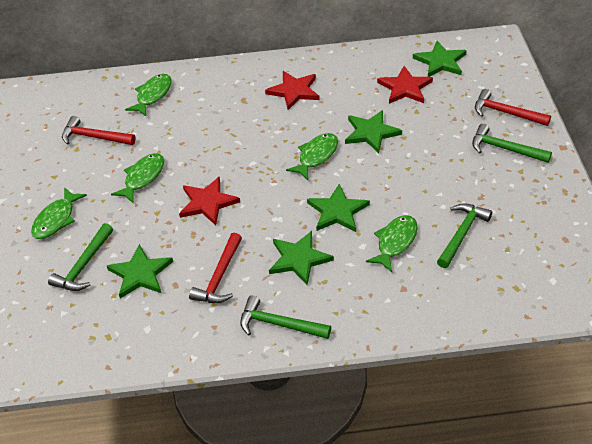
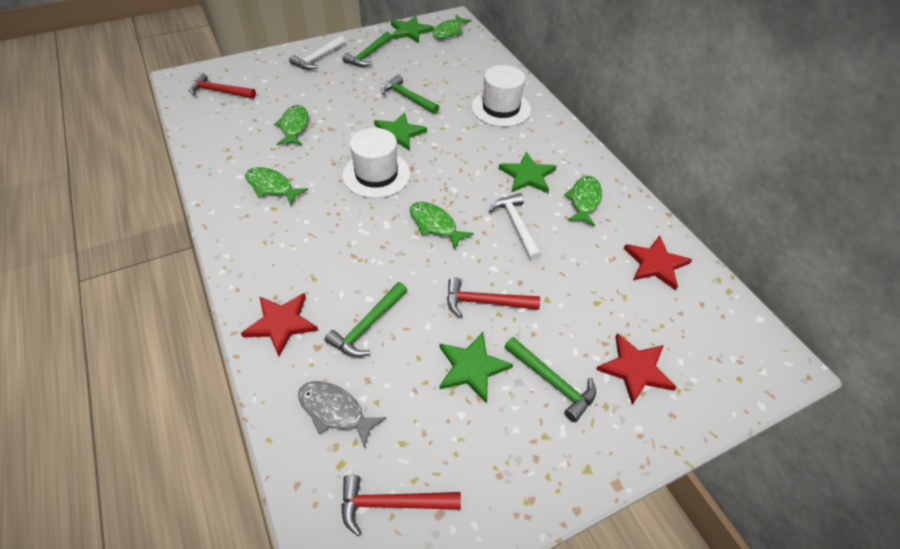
green star: [107,244,173,299] [269,231,334,285] [307,184,370,232] [345,110,402,153] [413,41,467,77] = 5 -> [374,113,427,151] [391,16,434,43] [439,332,513,403] [499,152,557,193] = 4
grey fish: none = 0 -> [298,381,386,448] = 1
white hammer: none = 0 -> [289,36,346,70] [489,193,541,261] = 2
white hat: none = 0 -> [343,128,411,198] [471,65,531,127] = 2

